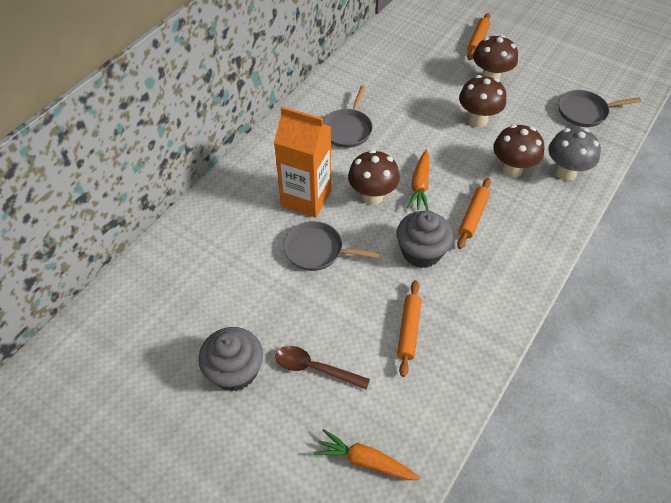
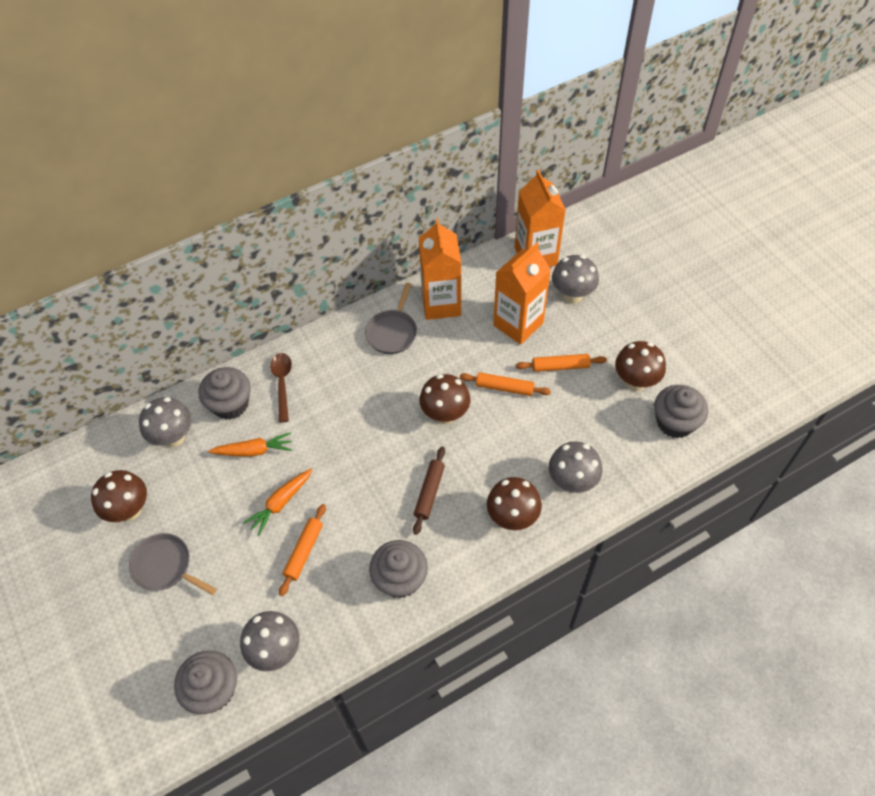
brown rolling pin: none = 0 -> [413,447,445,535] = 1
grey cupcake: [198,327,263,391] [396,210,453,268] = 2 -> [174,651,237,714] [198,367,251,420] [369,540,428,598] [654,385,708,438] = 4
grey mushroom: [548,128,601,181] = 1 -> [139,397,192,447] [240,611,300,671] [549,441,602,493] [552,255,599,304] = 4
grey pan: [283,221,380,271] [323,85,373,148] [558,90,641,127] = 3 -> [129,533,217,595] [365,283,417,354] = 2
orange carton: [274,107,331,218] = 1 -> [419,219,461,320] [493,243,551,345] [515,170,566,267] = 3

